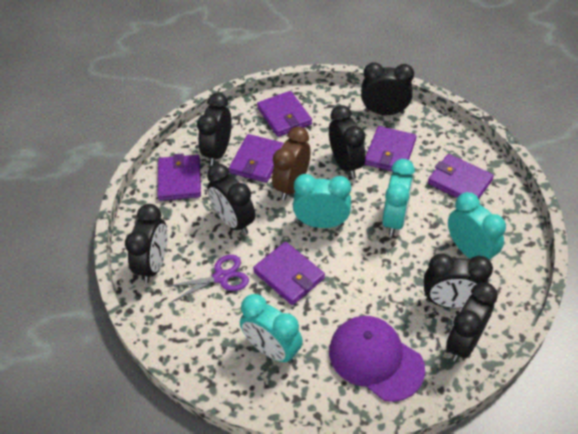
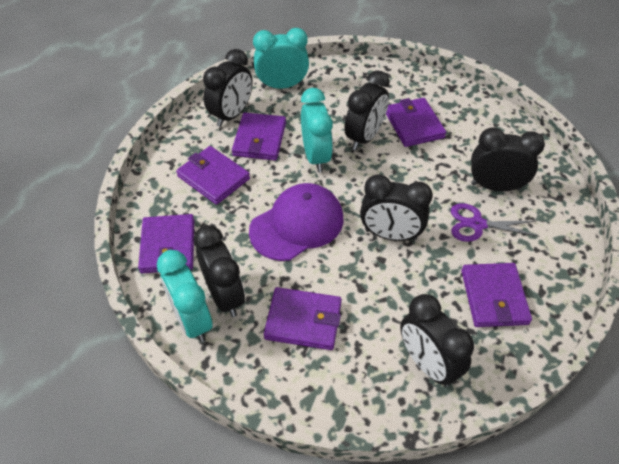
black clock: [125,204,168,283] [197,93,232,166] [207,164,255,235] [329,105,365,178] [361,62,414,115] [424,253,493,308] [446,282,498,362] = 7 -> [194,225,245,317] [203,49,253,127] [344,70,390,150] [360,174,433,241] [400,294,474,387] [471,127,545,191] = 6
brown clock: [272,127,311,200] = 1 -> none = 0
turquoise clock: [240,294,303,364] [293,174,351,228] [382,159,415,236] [448,192,506,260] = 4 -> [157,250,213,342] [253,28,309,88] [301,88,333,172] = 3

